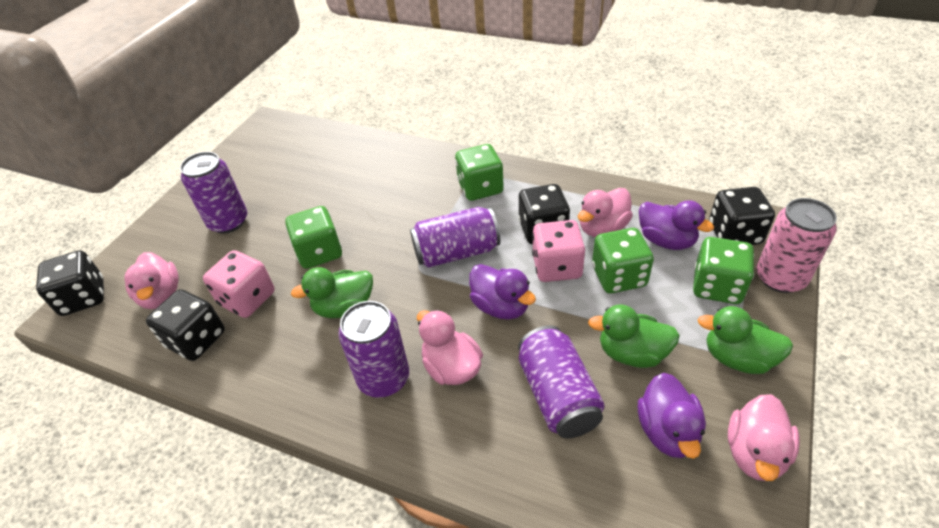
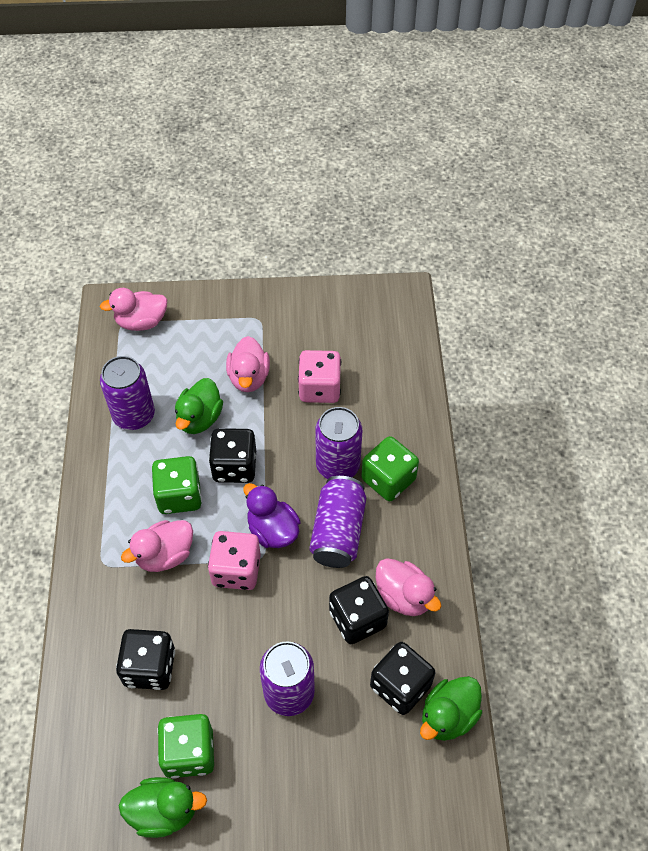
green dice: [285,206,342,269] [455,144,504,201] [592,228,654,293] [693,237,754,304] = 4 -> [152,456,202,514] [157,714,214,778] [361,436,419,501] = 3
pink can: [757,198,837,293] = 1 -> none = 0
purple duck: [469,264,536,319] [638,373,706,459] [639,200,714,250] = 3 -> [243,483,301,548] = 1

